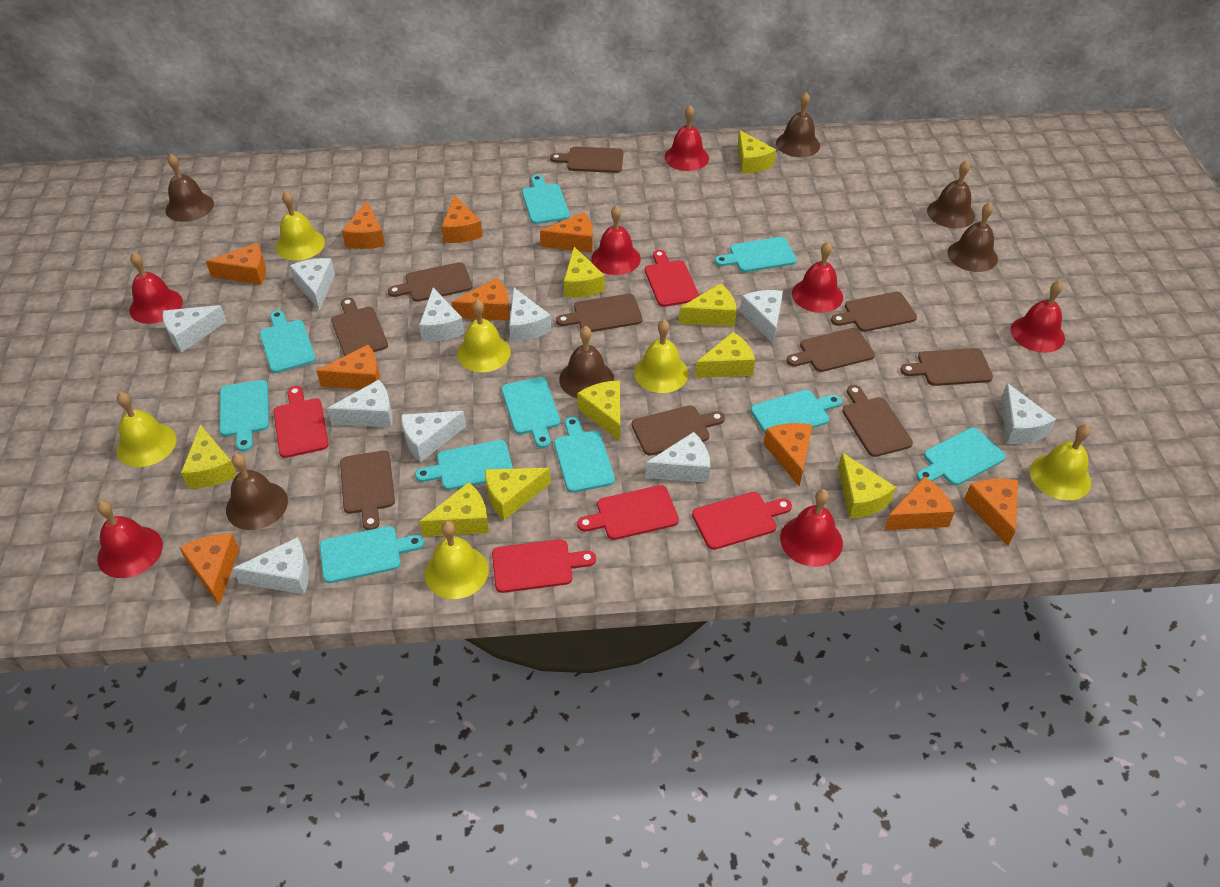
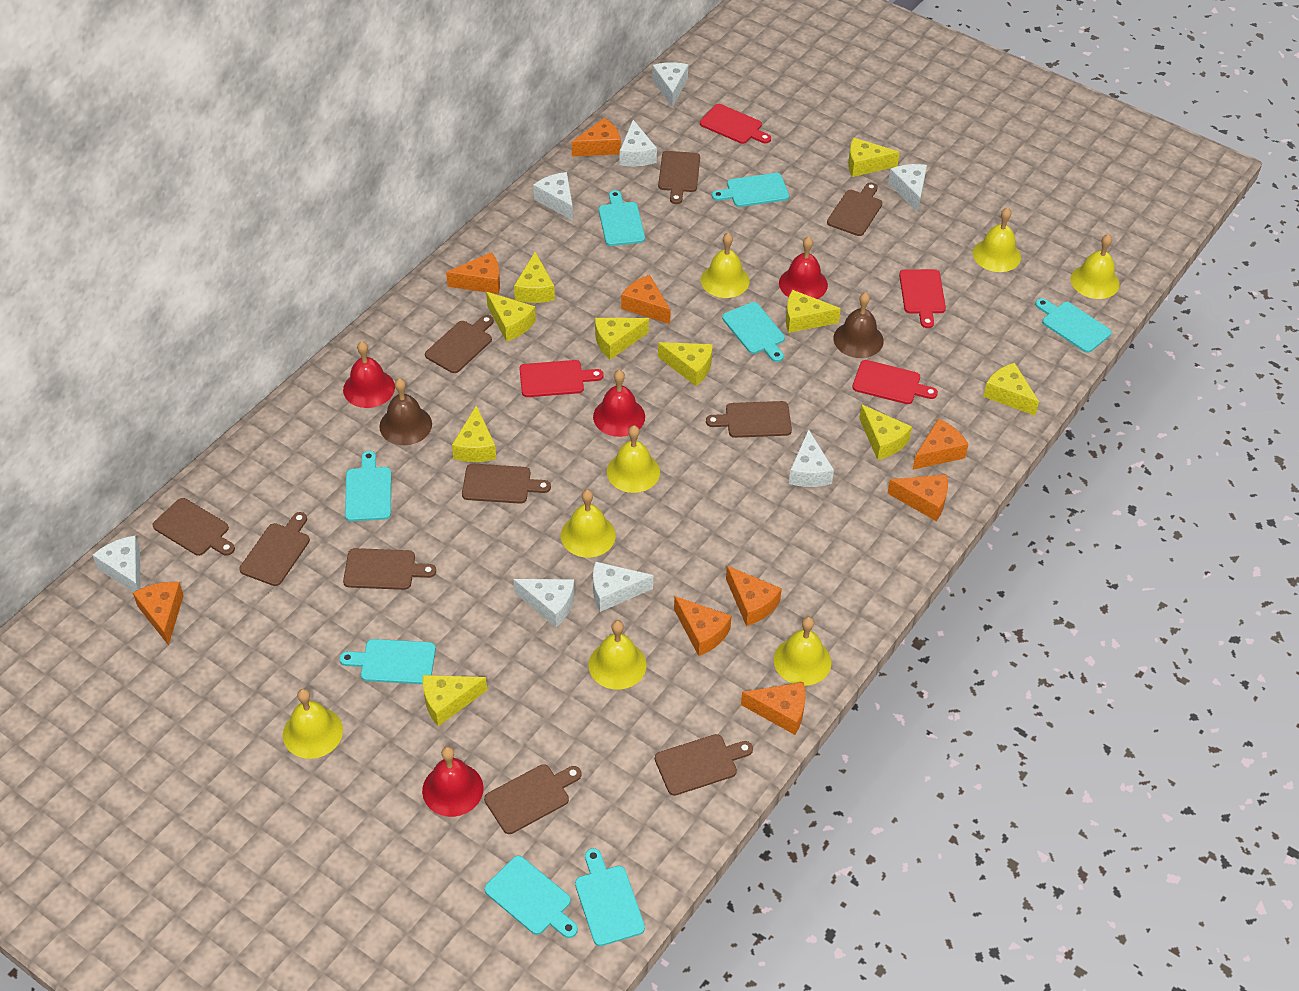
brown bell: [166,154,214,222] [226,453,288,530] [559,326,614,398] [776,92,820,157] [927,160,975,228] [947,202,998,272] = 6 -> [379,378,432,445] [833,292,884,358] = 2
orange cheese: [179,534,239,606] [206,243,266,285] [316,345,380,390] [342,201,385,249] [441,195,483,243] [452,278,509,321] [540,212,593,253] [764,423,813,487] [884,476,955,530] [964,478,1018,546] = 10 -> [133,582,184,645] [446,252,500,294] [572,118,621,156] [621,275,671,324] [674,596,732,656] [726,566,782,626] [741,682,806,735] [887,474,948,521] [912,418,968,470] = 9
red bell: [97,500,163,578] [129,252,183,324] [591,205,641,275] [664,105,709,171] [780,489,843,567] [792,242,843,313] [1011,280,1065,353] = 7 -> [343,341,395,408] [422,746,483,817] [593,370,645,437] [779,236,828,299] = 4
red cutting board: [274,386,328,458] [492,539,596,593] [577,485,679,540] [645,250,699,307] [692,492,792,550] = 5 -> [520,360,604,397] [700,104,771,144] [852,360,938,404] [899,269,946,328] = 4
turquoise cutting board: [219,380,269,451] [260,310,316,373] [320,526,424,583] [415,440,513,490] [501,377,560,448] [522,175,570,224] [554,417,615,493] [715,237,797,272] [751,390,842,433] [917,428,1006,485] = 10 -> [339,639,436,684] [345,451,391,521] [484,856,578,938] [575,848,645,946] [599,190,645,246] [712,173,789,207] [722,302,785,362] [1035,298,1112,353] = 8
white cheese: [162,305,227,353] [232,537,309,594] [290,258,335,310] [327,380,393,427] [401,411,466,462] [419,288,465,341] [509,288,551,342] [645,432,710,483] [740,290,783,345] [1001,383,1056,444] = 10 -> [92,536,141,592] [513,579,575,627] [533,172,573,220] [593,561,653,612] [620,120,657,166] [652,62,688,107] [789,429,834,487] [888,164,927,212] = 8
yellow bell: [116,392,176,467] [275,191,325,261] [425,521,488,599] [457,299,511,372] [634,320,689,393] [1030,424,1091,500] = 6 -> [283,689,343,759] [561,489,616,558] [589,620,646,690] [607,425,660,493] [701,233,750,298] [774,617,831,686] [973,207,1021,272] [1071,234,1120,299] = 8
yellow cheese: [181,424,237,488] [419,482,489,536] [485,468,551,520] [564,247,605,298] [577,381,620,441] [679,283,737,327] [695,332,755,378] [738,130,776,174] [838,453,896,519] = 9 -> [423,675,487,726] [452,405,496,462] [486,292,536,342] [514,252,555,303] [595,318,649,360] [658,342,713,386] [786,290,841,333] [848,138,900,177] [859,404,912,460] [983,363,1039,416] = 10

